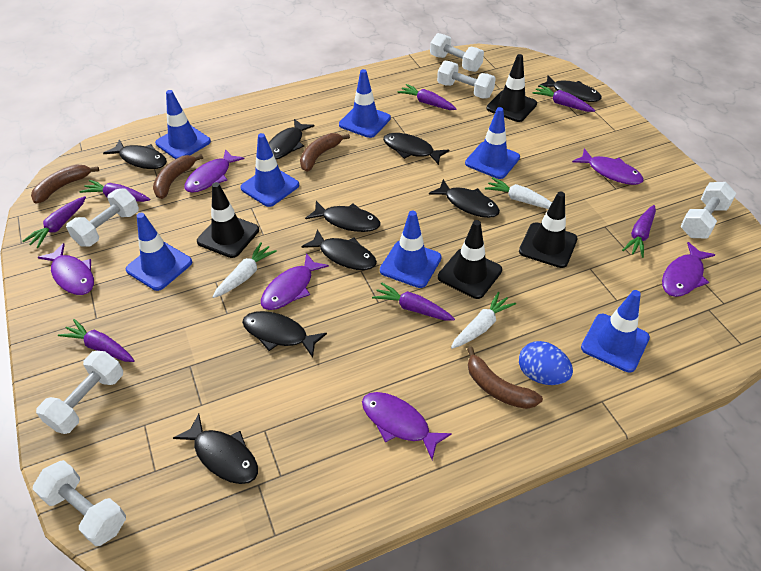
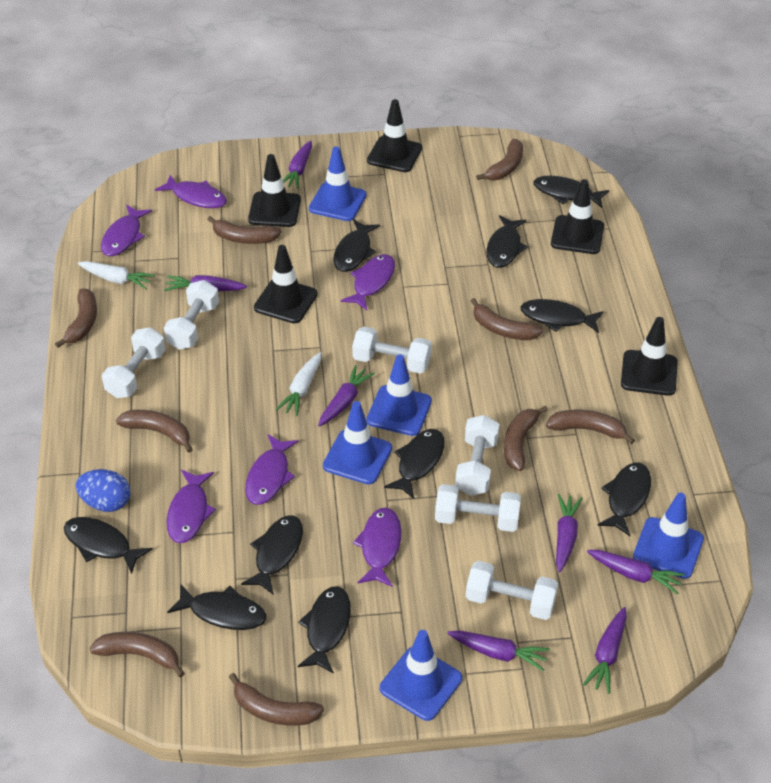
black fish: [103,139,167,169] [173,414,258,484] [242,311,327,358] [269,119,314,159] [302,229,377,270] [305,201,380,232] [383,133,450,165] [429,179,500,218] [538,75,602,102] = 9 -> [64,517,152,574] [167,583,266,630] [241,515,303,595] [298,586,351,674] [333,219,380,272] [384,429,445,499] [486,215,528,268] [520,299,604,333] [533,176,609,208] [597,462,651,536] = 10
black traffic cone: [197,182,259,258] [438,220,502,299] [486,54,537,122] [519,191,577,268] = 4 -> [248,154,301,227] [254,245,318,323] [367,99,422,172] [551,179,604,254] [621,317,678,396] = 5
blue traffic cone: [126,213,192,291] [155,90,211,159] [240,133,299,207] [339,69,391,138] [380,211,442,288] [465,107,520,179] [581,290,650,372] = 7 -> [309,146,367,221] [323,401,392,484] [367,355,432,436] [380,630,462,721] [633,493,704,579] = 5
brown banana: [31,164,99,204] [153,154,203,199] [300,133,350,172] [467,347,543,409] = 4 -> [55,288,97,348] [89,632,185,677] [116,410,193,453] [207,216,282,244] [229,673,324,726] [471,298,543,340] [476,139,523,180] [504,405,548,471] [546,410,635,444] = 9
white carrot: [213,242,277,298] [451,292,516,349] [485,177,552,209] = 3 -> [78,261,155,289] [276,352,321,416] = 2

